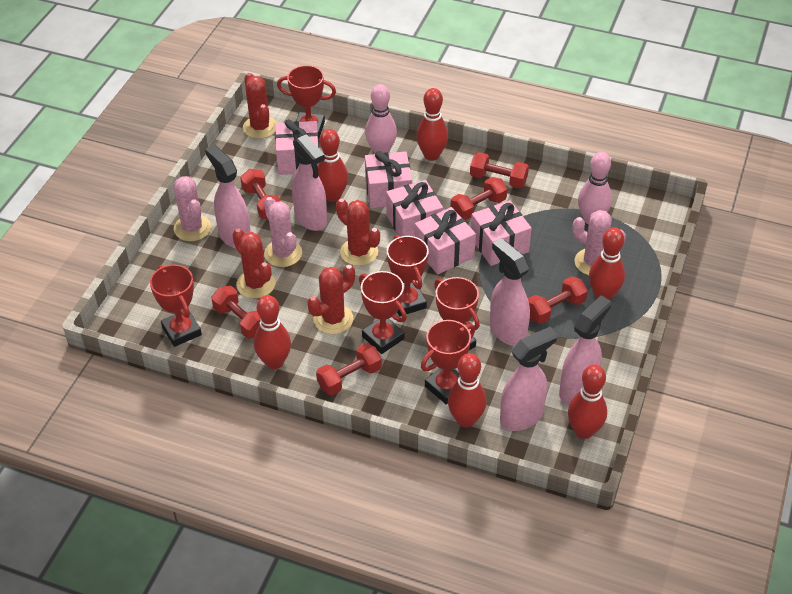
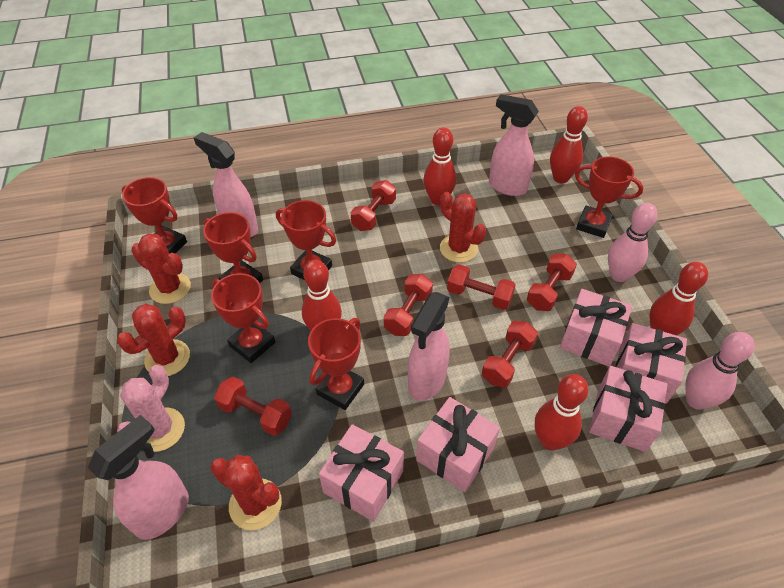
pink cactus: [173,176,211,241] [264,197,302,267] [573,210,626,275] = 3 -> [117,365,185,452] = 1
pink spray bottle: [205,145,251,249] [292,134,327,231] [490,238,530,346] [500,327,558,431] [559,295,611,405] = 5 -> [88,415,189,540] [193,132,258,237] [408,292,450,401] [489,94,539,196] = 4
red bowling pin: [254,295,291,369] [317,129,348,202] [416,88,448,161] [448,353,487,428] [568,364,607,439] [589,227,625,300] = 6 -> [302,260,342,330] [423,127,456,205] [535,374,589,451] [550,106,588,183] [650,262,708,335] = 5

